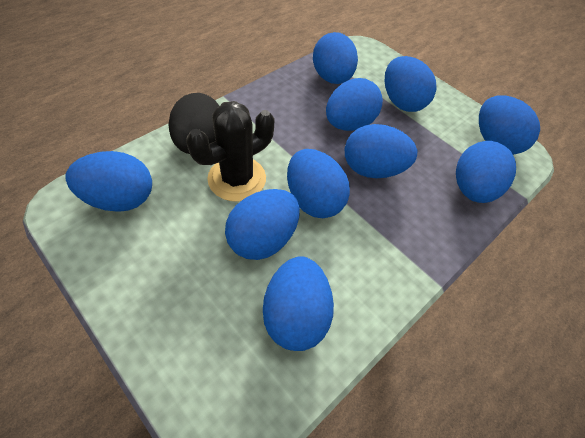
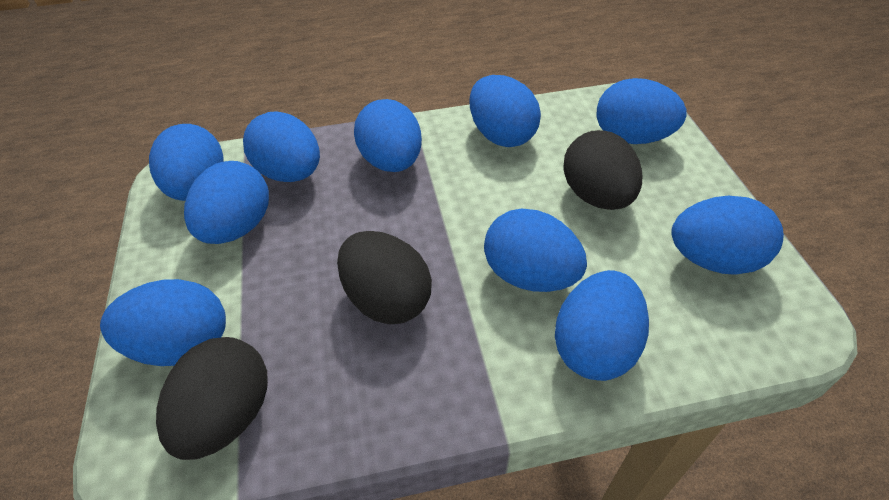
black cactus: [186,101,274,202] = 1 -> none = 0
black egg: [168,93,219,154] = 1 -> [156,337,268,460] [337,231,432,324] [563,130,642,210] = 3

